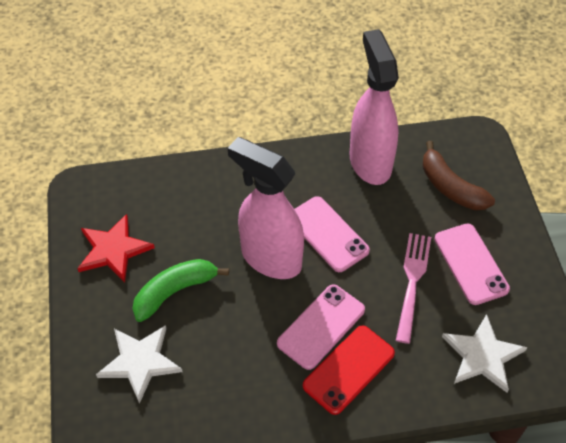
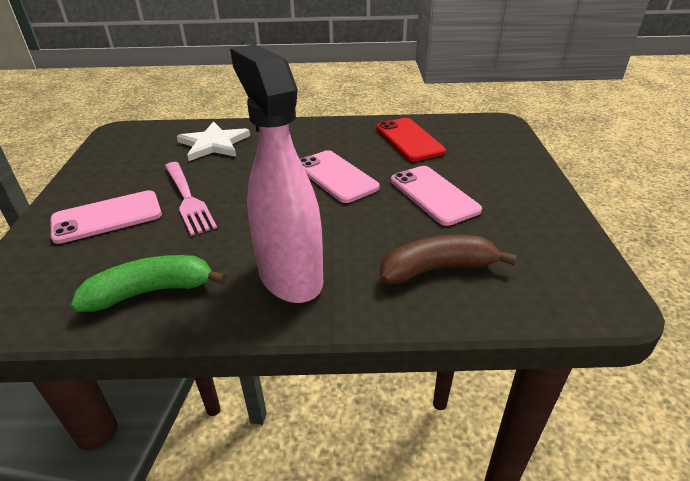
pink spray bottle: [228,137,304,279] [350,29,399,185] = 2 -> [230,44,323,303] = 1
red star: [77,214,155,283] = 1 -> none = 0
white star: [96,325,183,404] [442,314,527,393] = 2 -> [177,122,250,161] = 1

